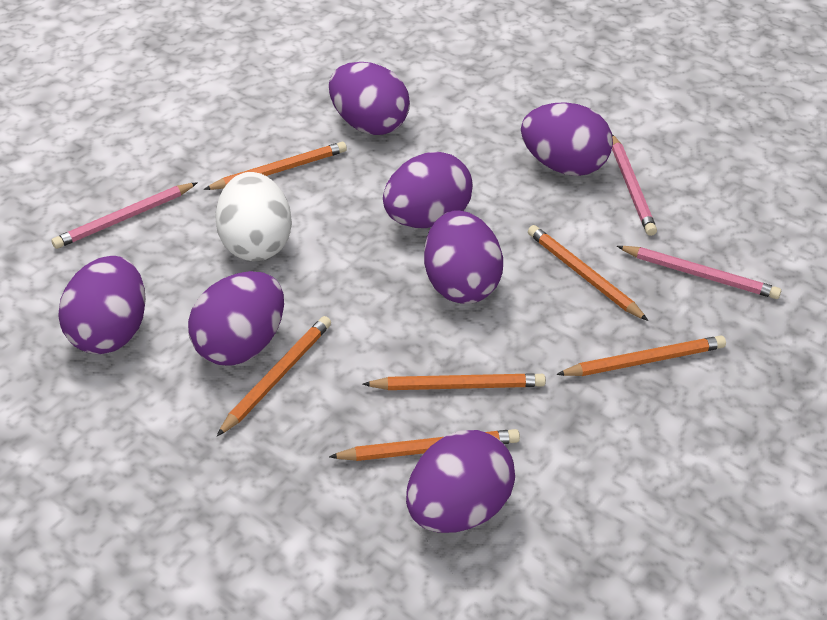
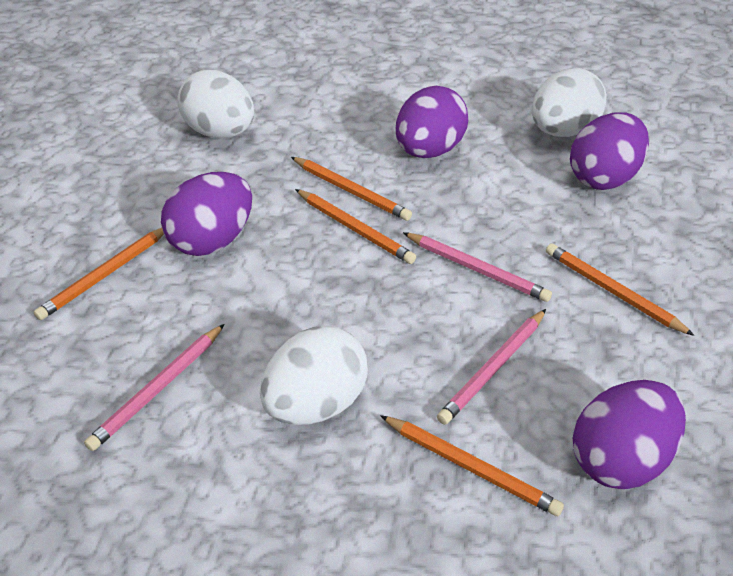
orange pencil: [204,142,347,190] [217,316,331,436] [329,429,520,461] [363,373,546,390] [528,225,648,321] [556,336,726,376] = 6 -> [34,228,164,320] [291,157,412,221] [295,189,416,264] [380,415,564,516] [546,243,695,336] = 5
purple egg: [58,256,146,354] [188,271,284,366] [329,62,410,135] [383,152,473,228] [406,430,515,533] [424,210,503,304] [521,102,613,176] = 7 -> [161,172,252,256] [396,86,468,158] [570,112,649,190] [573,380,686,489] = 4
white egg: [215,172,292,261] = 1 -> [177,70,254,138] [260,326,368,425] [532,68,606,137] = 3

